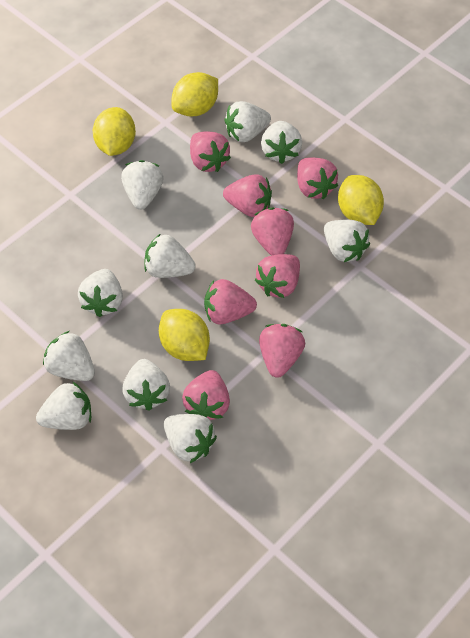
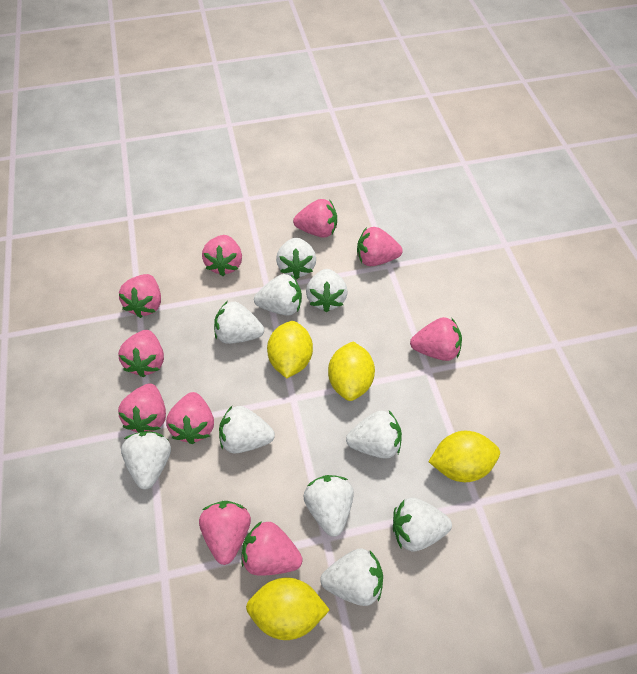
pink strawberry: [182,370,230,420] [190,131,231,172] [204,279,257,325] [223,174,272,217] [251,207,294,256] [255,254,300,298] [259,324,305,378] [297,157,338,199] = 8 -> [118,330,164,377] [118,383,166,433] [119,274,161,318] [166,392,214,444] [199,501,251,565] [202,235,242,276] [241,521,302,576] [293,199,337,238] [357,227,403,266] [410,317,462,361] = 10

